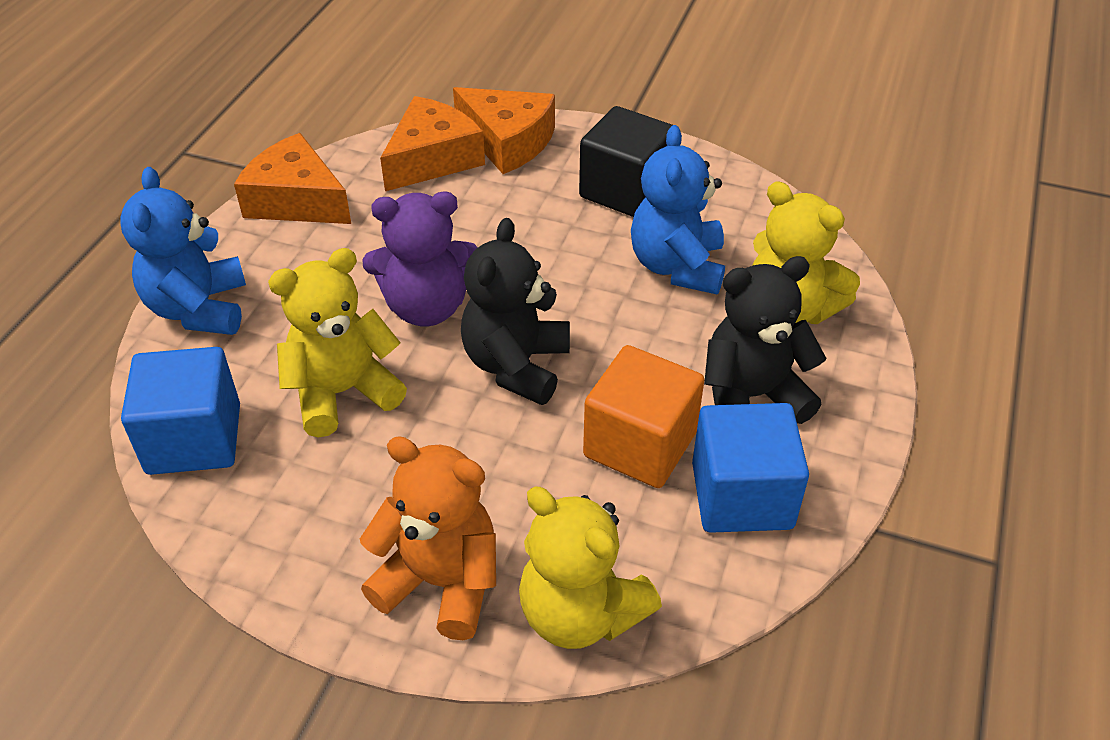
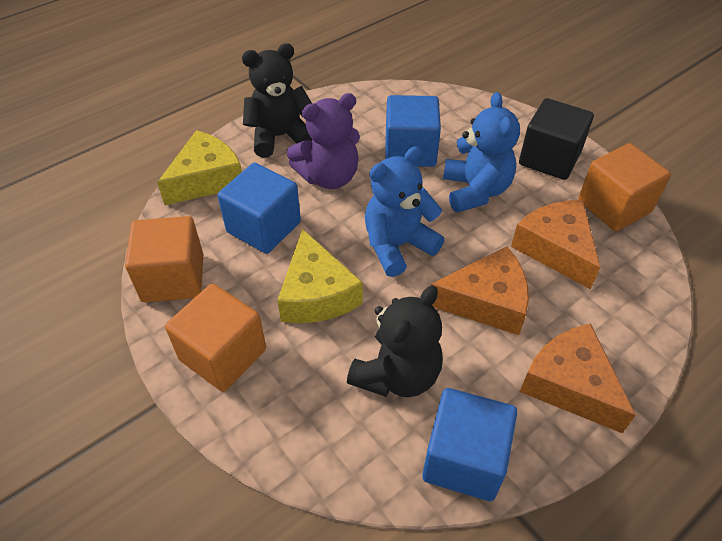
blue cube: [121,347,240,475] [692,403,809,533] = 2 -> [218,163,301,254] [385,95,441,167] [422,388,517,501] = 3
orange cube: [583,345,705,488] = 1 -> [125,216,203,302] [165,284,266,392] [578,143,671,231] = 3
orange teddy bear: [360,436,496,640] = 1 -> none = 0
yellow cheese: none = 0 -> [157,130,242,205] [277,229,363,323] = 2
yellow teddy bear: [268,248,407,438] [519,487,662,649] [752,182,860,324] = 3 -> none = 0

